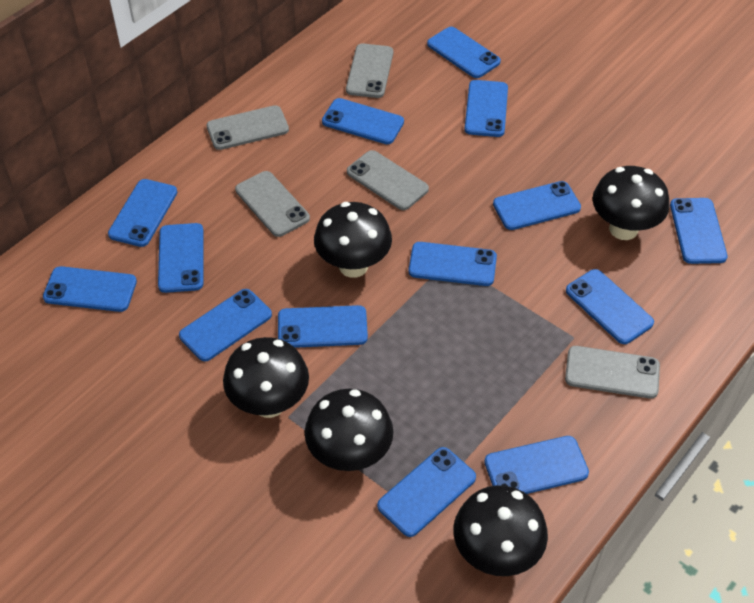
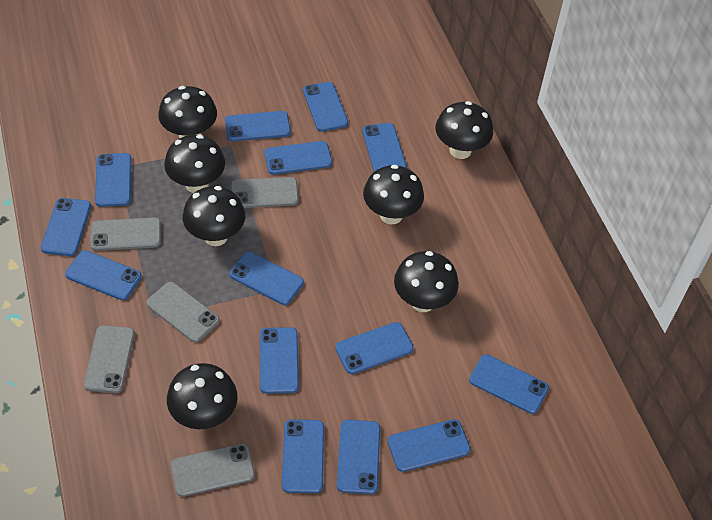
black mushroom: [223,337,309,418] [305,389,394,471] [314,202,392,278] [454,485,548,576] [592,166,669,240] = 5 -> [158,86,217,138] [164,135,225,193] [167,363,237,429] [183,186,245,246] [363,165,424,225] [394,251,459,312] [436,101,493,159] = 7

